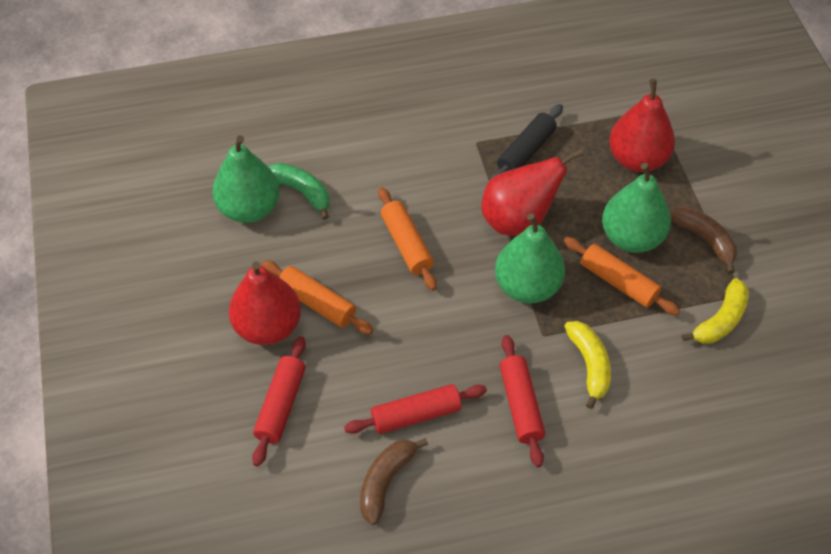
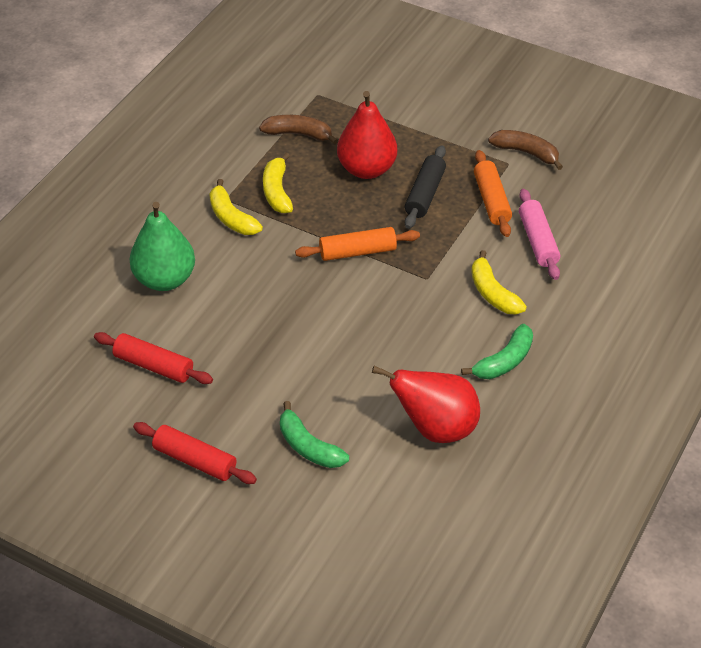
green banana: [268,163,330,220] = 1 -> [280,401,349,468] [461,324,533,379] = 2
green pear: [212,135,280,223] [495,213,565,303] [602,163,671,253] = 3 -> [130,202,195,291] = 1
orange rolling pin: [262,260,373,334] [378,187,437,291] [564,237,680,316] = 3 -> [295,227,420,261] [474,150,512,237] = 2
pink rolling pin: none = 0 -> [519,189,560,280] = 1
red pear: [229,261,301,345] [482,149,584,236] [609,79,675,172] = 3 -> [337,91,397,179] [372,366,480,443] = 2
red rolling pin: [252,336,306,467] [344,384,487,434] [500,335,545,467] = 3 -> [94,332,213,384] [133,422,257,484] = 2
yellow banana: [564,321,611,409] [682,278,749,343] = 2 -> [209,179,263,235] [263,153,293,213] [471,250,527,315] = 3

